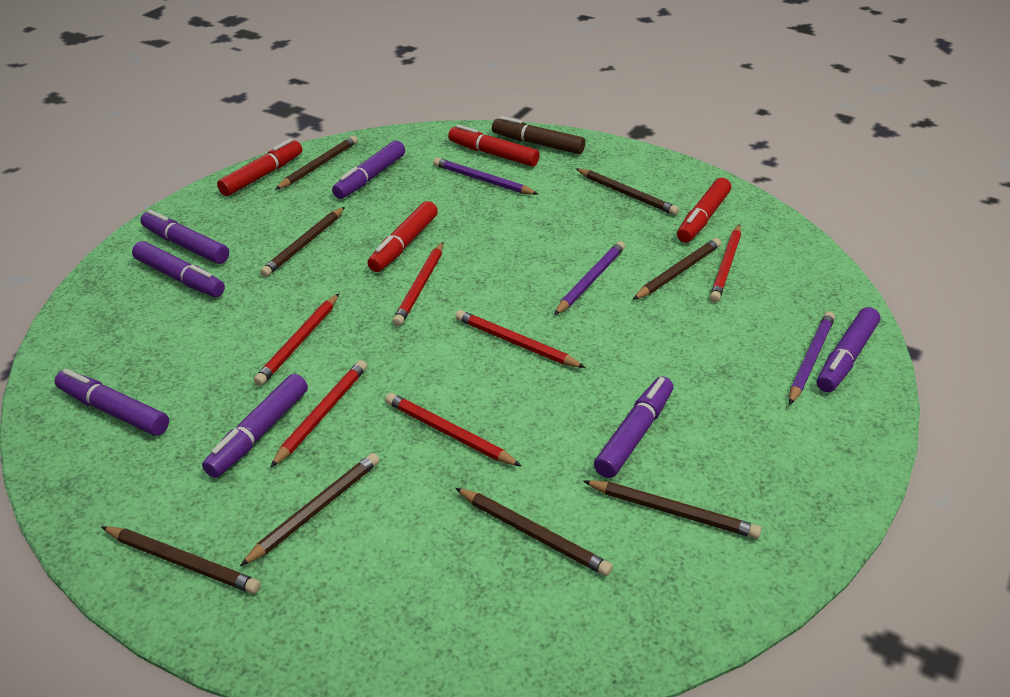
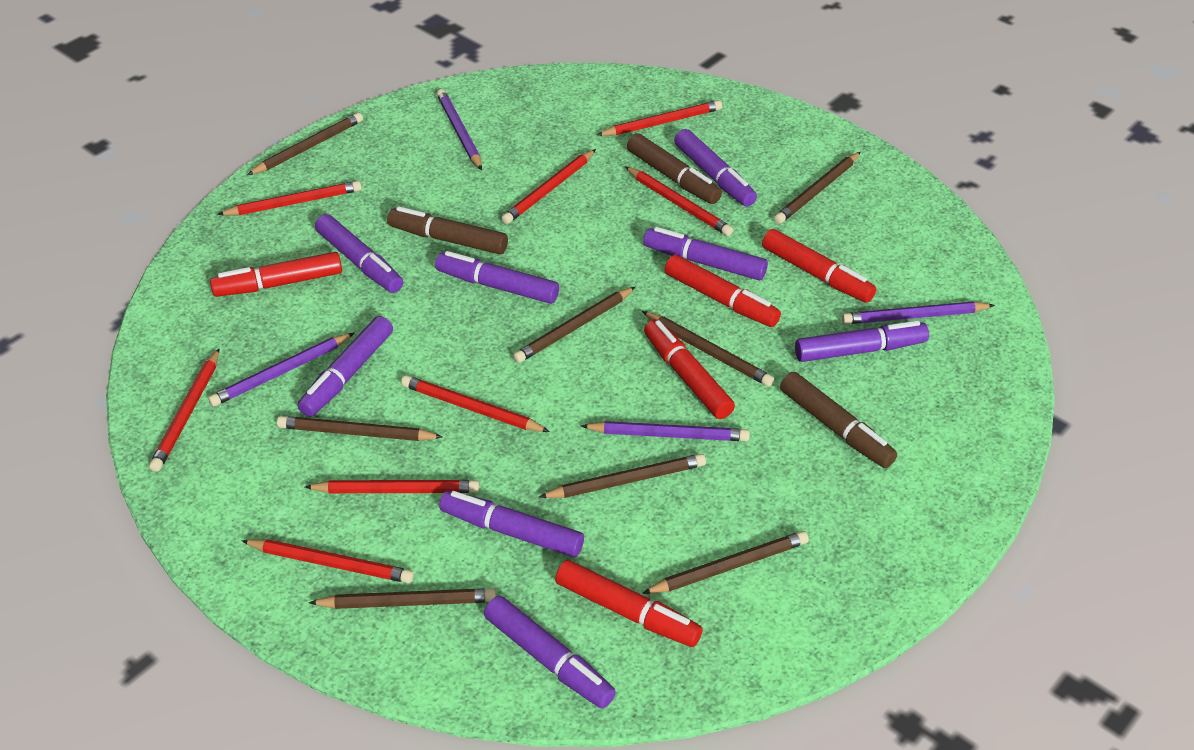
brown marker: [492,116,585,154] = 1 -> [387,206,508,254] [627,133,722,204] [780,372,897,468] = 3
purple marker: [54,369,169,436] [132,241,225,297] [141,210,229,264] [202,374,308,478] [332,140,405,199] [594,376,673,478] [817,307,880,392] = 7 -> [298,316,393,417] [315,214,403,293] [435,251,559,304] [439,490,584,557] [484,596,616,709] [643,227,768,280] [674,129,757,207] [795,321,929,362] = 8
purple pencil: [433,157,538,195] [554,241,625,315] [789,312,835,405] = 3 -> [208,333,354,406] [437,89,482,170] [581,421,750,441] [842,302,995,324] = 4
red marker: [217,139,302,196] [367,201,438,272] [448,125,540,167] [677,178,731,243] = 4 -> [210,252,342,297] [555,560,703,647] [644,319,735,419] [665,255,781,327] [762,229,876,303] = 5
red pencil: [254,294,339,386] [270,360,367,468] [385,393,521,466] [393,242,443,326] [455,310,586,368] [710,224,741,303] = 6 -> [149,348,220,472] [217,181,362,215] [241,539,414,583] [305,480,479,493] [401,375,550,432] [502,149,596,224] [597,100,722,136] [625,166,733,236] = 8

